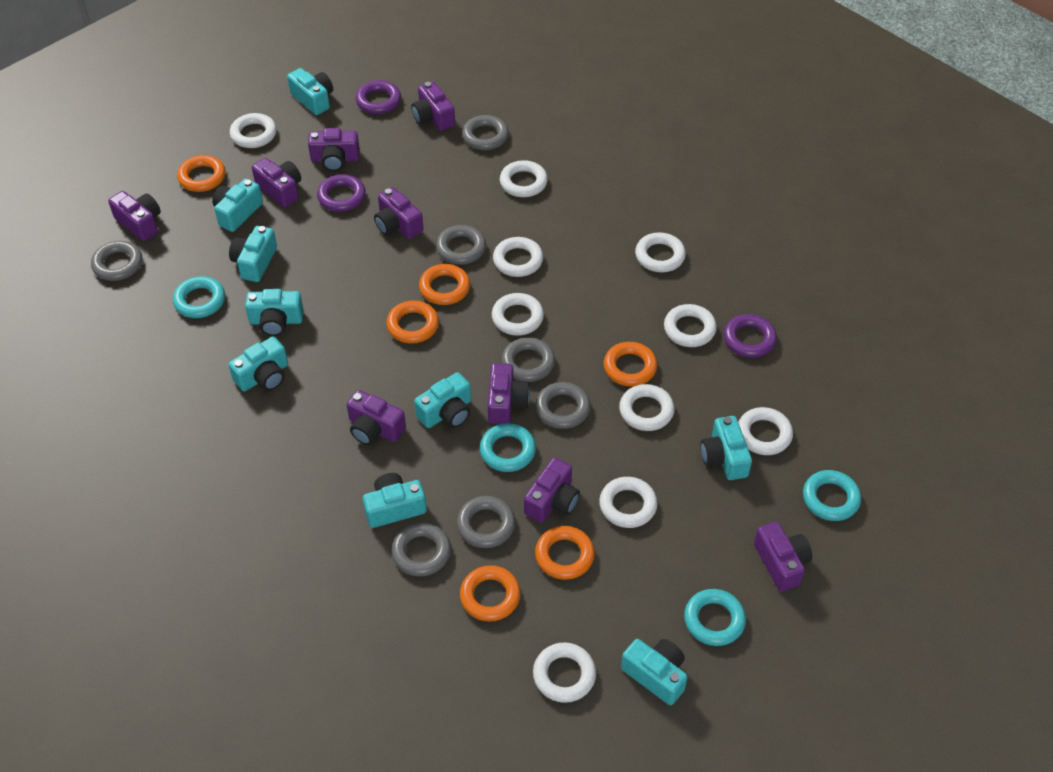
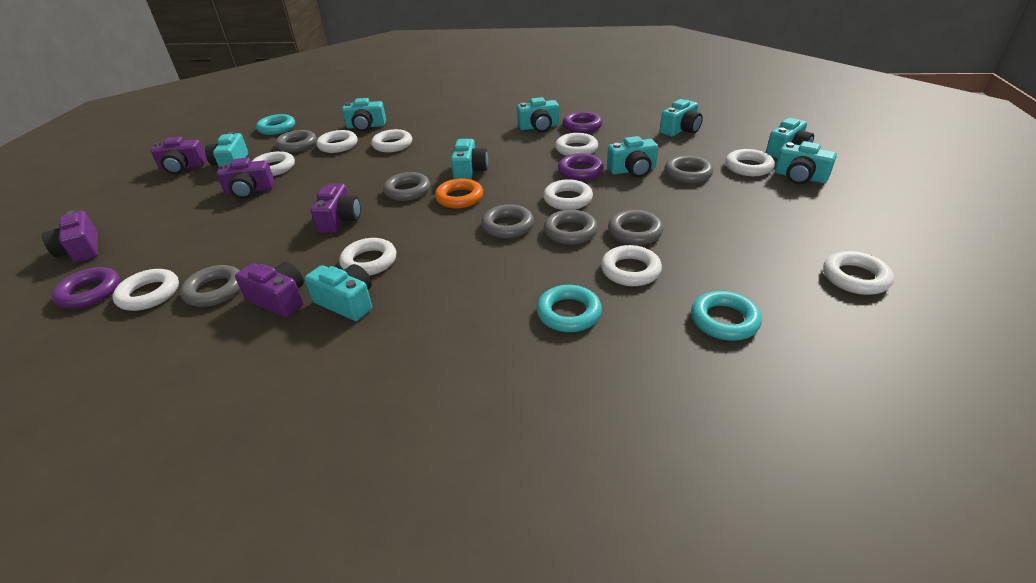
orange ring: [177,155,226,192] [386,301,439,344] [419,264,470,305] [460,565,521,622] [535,526,595,580] [604,342,657,387] = 6 -> [435,178,483,209] = 1
purple camera: [108,191,161,241] [252,158,301,207] [308,128,360,171] [347,390,406,445] [374,187,424,239] [411,81,455,131] [488,363,530,424] [524,457,580,523] [754,522,812,591] = 9 -> [42,210,98,263] [151,137,207,174] [216,158,275,199] [235,262,304,317] [311,184,361,233] = 5
turquoise ring: [173,276,225,318] [480,423,536,472] [684,589,746,646] [803,470,861,521] = 4 -> [256,114,295,135] [536,285,602,332] [691,291,762,341] = 3

